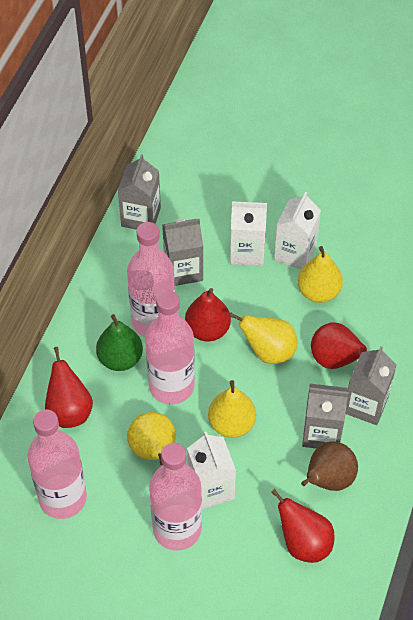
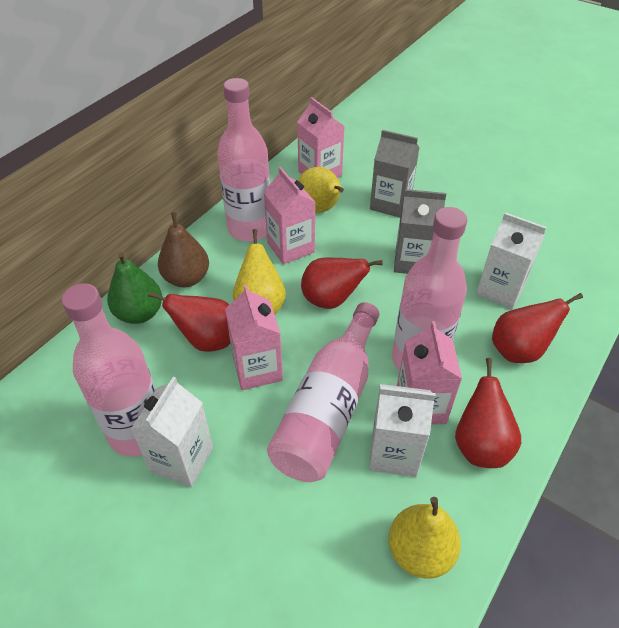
grey carton: [118,154,161,230] [162,219,203,286] [302,384,348,449] [345,346,397,425] = 4 -> [370,130,419,218] [394,189,446,274] = 2
pink carton: none = 0 -> [225,285,283,390] [263,167,316,264] [297,97,344,178] [397,321,462,425] = 4
yellow pear: [127,412,176,465] [208,380,256,438] [229,312,297,364] [297,246,343,303] = 4 -> [233,229,286,315] [298,167,344,213] [389,497,461,579] = 3

